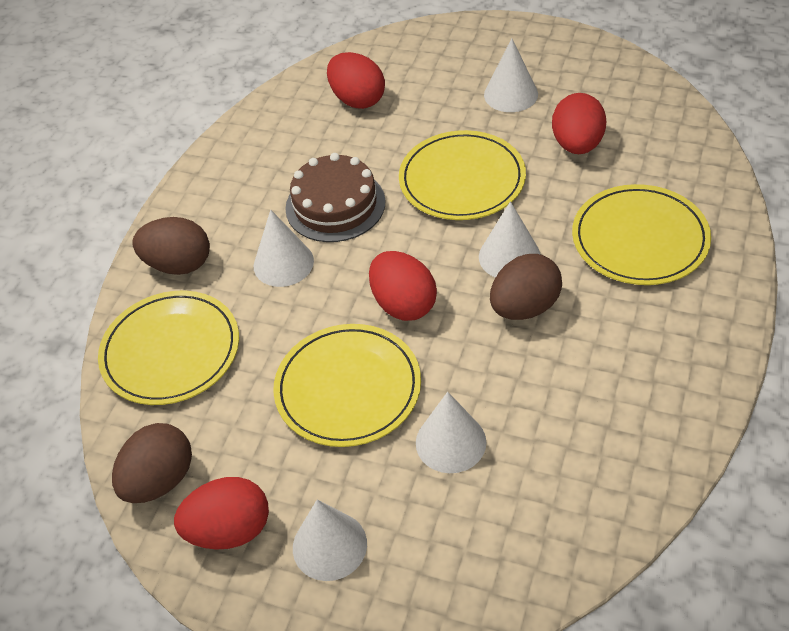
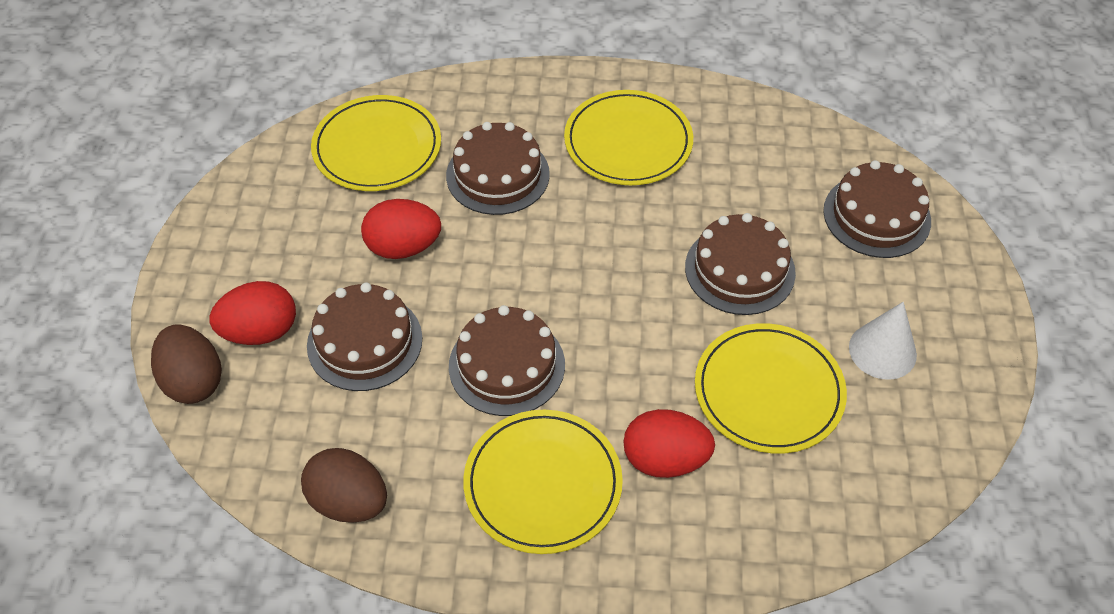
brown cake: [285,153,385,242] = 1 -> [307,282,422,391] [446,122,550,215] [449,305,565,416] [685,213,796,315] [823,160,931,258] = 5
brown egg: [112,423,192,503] [132,217,210,275] [490,254,562,320] = 3 -> [151,324,222,404] [301,448,387,523] = 2
red egg: [174,477,269,550] [327,52,385,109] [369,251,437,321] [552,93,606,154] = 4 -> [210,281,296,345] [361,199,441,259] [624,409,715,478] = 3
white cone: [254,210,314,287] [293,500,367,581] [416,392,486,473] [479,201,541,278] [484,38,538,112] = 5 -> [849,302,917,380] = 1

